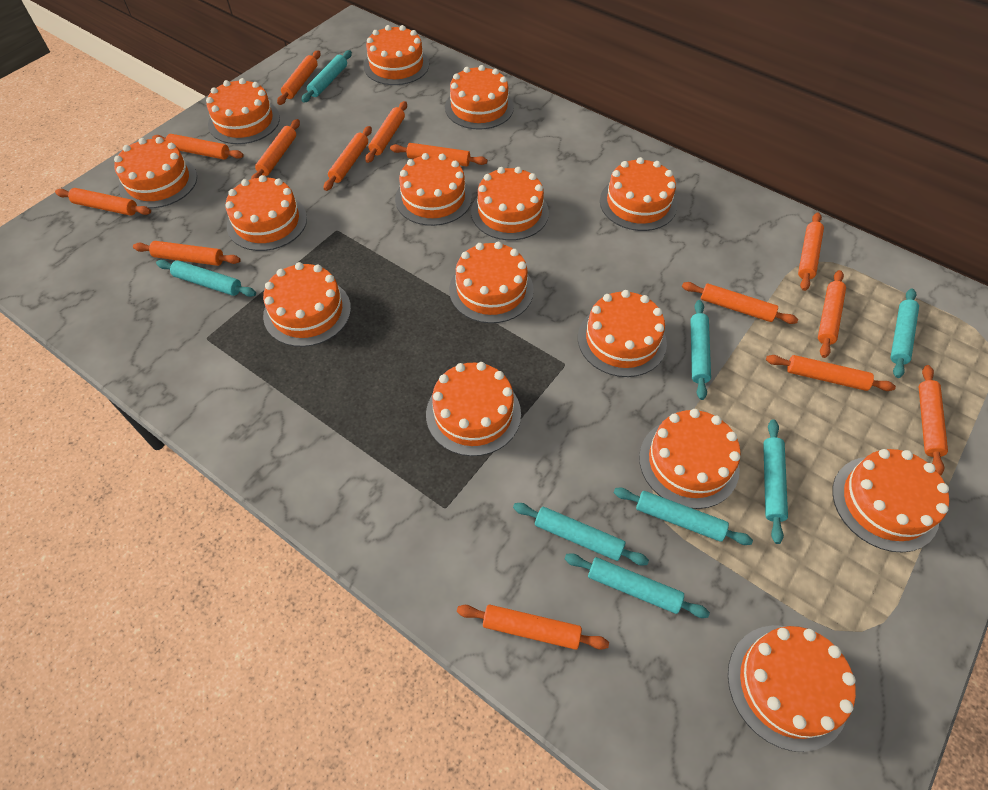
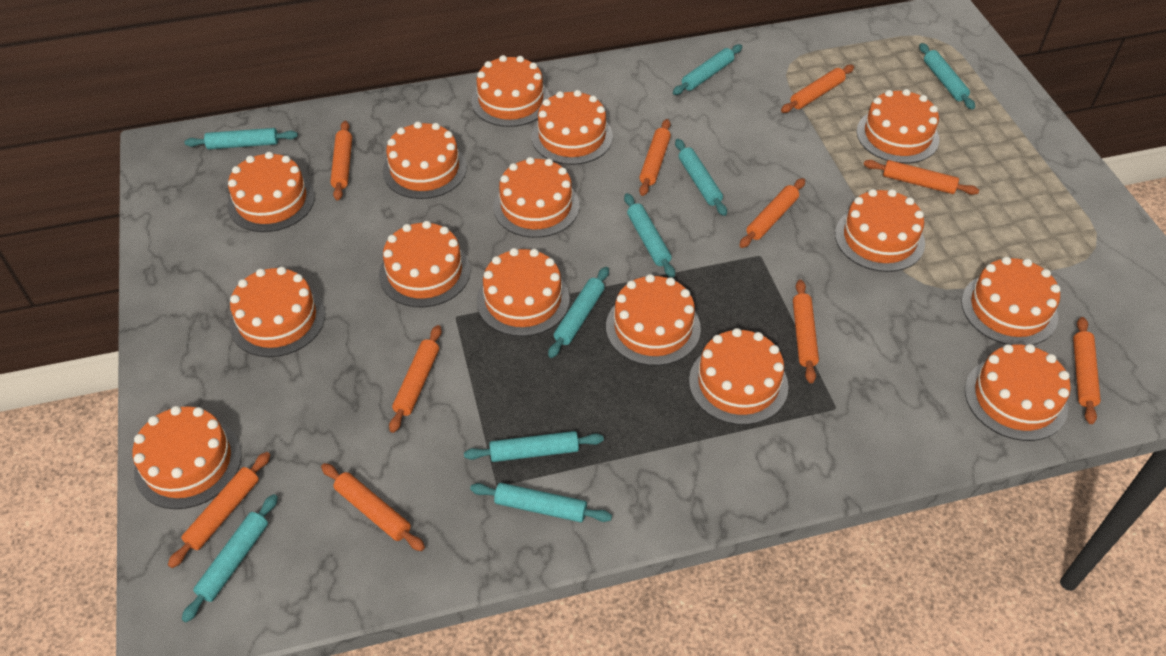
orange rolling pin: [55,188,151,216] [133,241,241,266] [152,134,244,160] [251,119,300,179] [277,50,321,105] [324,126,372,191] [365,101,407,163] [390,143,487,166] [457,604,609,650] [682,282,798,324] [766,355,896,391] [798,212,824,291] [818,270,846,358] [919,365,948,476] = 14 -> [168,452,270,568] [321,463,425,551] [330,121,352,201] [389,325,442,433] [639,119,671,196] [739,178,805,248] [781,65,854,113] [793,280,819,383] [864,160,979,195] [1073,317,1101,424] = 10
turquoise rolling pin: [156,260,256,297] [301,50,352,103] [513,503,649,565] [565,553,710,618] [614,488,753,545] [690,300,711,400] [763,419,788,544] [891,289,919,378] = 8 -> [182,494,278,623] [184,128,298,149] [464,431,604,462] [470,483,612,522] [548,267,609,358] [624,193,675,278] [673,44,742,95] [675,139,727,216] [919,43,975,110] = 9

